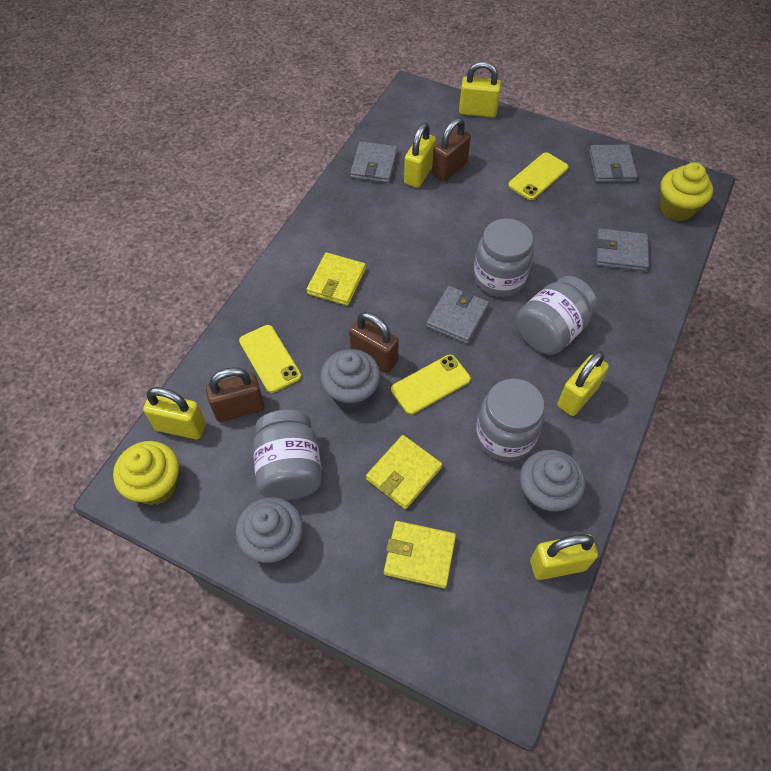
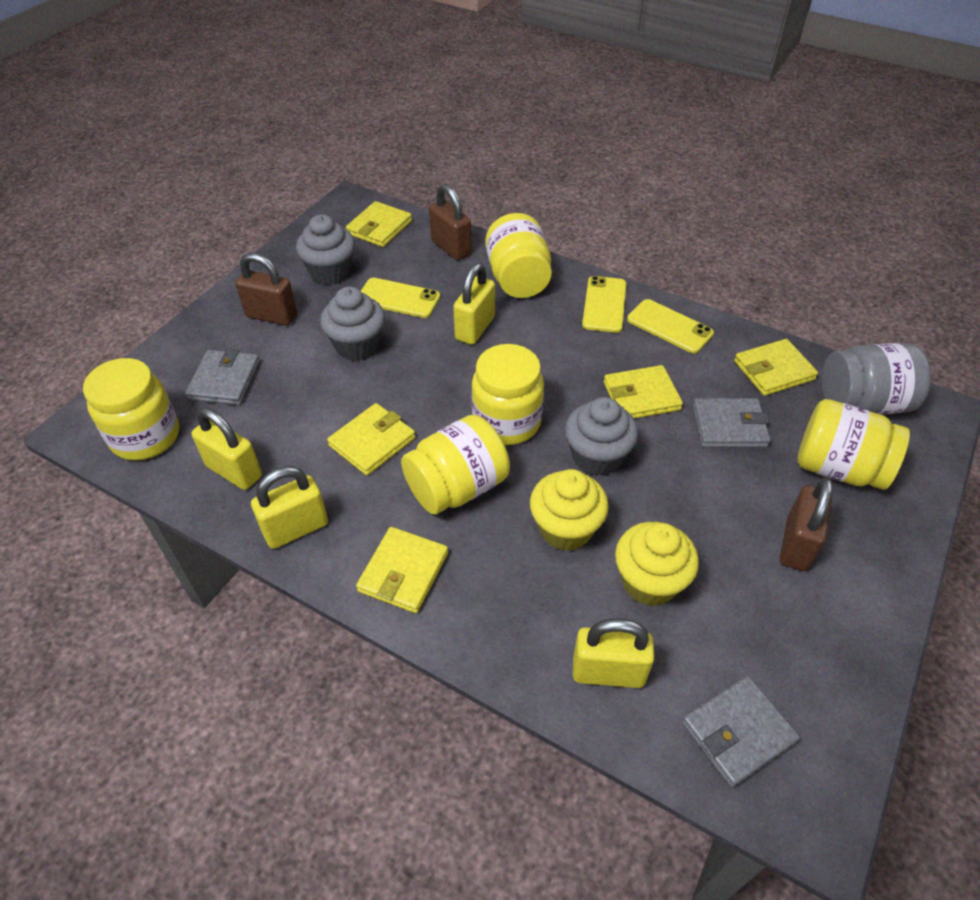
grey jar: [253,410,322,500] [474,218,533,297] [476,378,545,462] [516,276,598,355] = 4 -> [822,343,931,414] = 1
grey wallet: [350,141,398,183] [426,286,489,344] [589,145,637,183] [596,228,649,271] = 4 -> [185,348,260,405] [682,676,800,787] [693,398,770,448] = 3
yellow jar: none = 0 -> [83,358,179,461] [401,415,510,515] [471,344,544,445] [485,213,552,298] [797,399,910,490] = 5
yellow padlock: [143,387,206,439] [404,122,436,188] [459,61,501,118] [530,534,598,580] [557,351,609,416] = 5 -> [191,408,262,490] [251,466,328,549] [453,263,495,345] [573,619,654,688] = 4
yellow wallet: [307,252,366,306] [366,435,442,509] [384,521,456,588] = 3 -> [327,403,415,475] [346,201,412,247] [356,527,448,613] [604,365,683,419] [734,339,818,396] = 5

